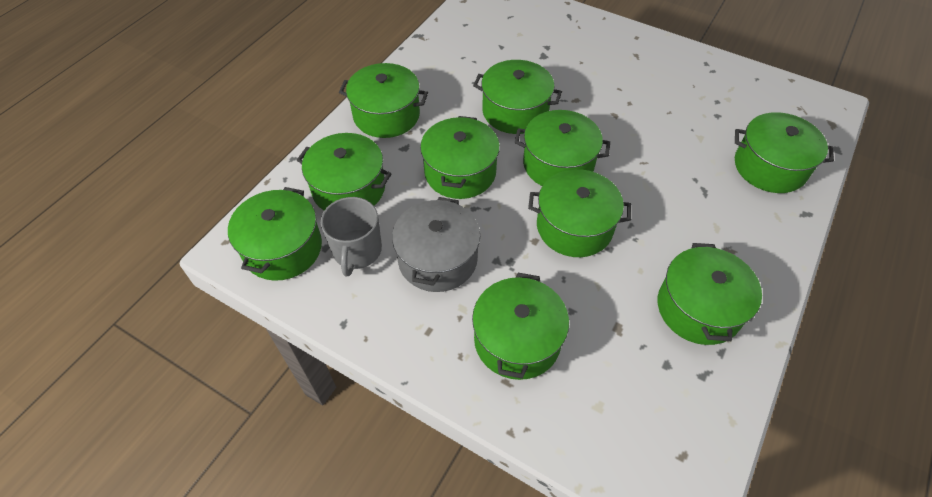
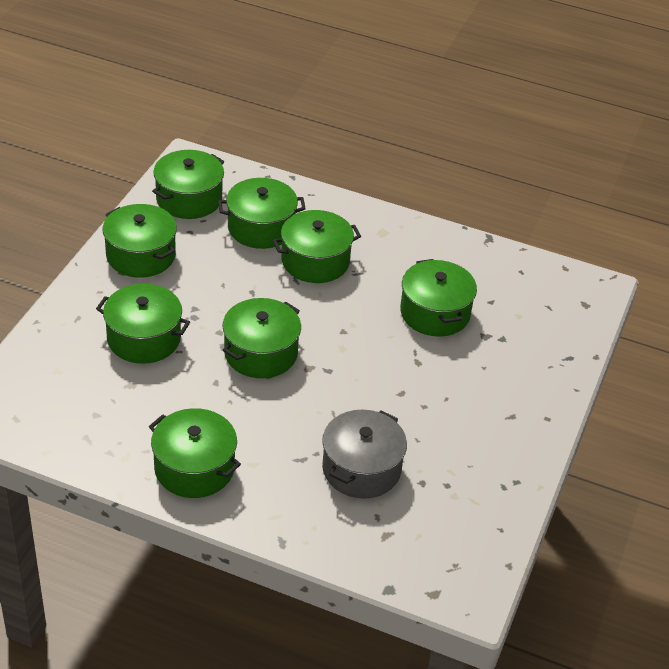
green pot: [228,187,322,281] [297,133,391,211] [339,63,428,138] [420,116,500,199] [472,273,569,380] [473,60,562,134] [515,110,610,186] [528,169,631,257] [658,243,762,345] [735,112,834,193] = 10 -> [96,284,190,364] [102,204,177,278] [149,408,241,498] [152,150,224,219] [218,178,306,249] [222,298,301,378] [273,210,361,283] [400,259,477,337] = 8
grey mug: [321,197,382,277] = 1 -> none = 0

